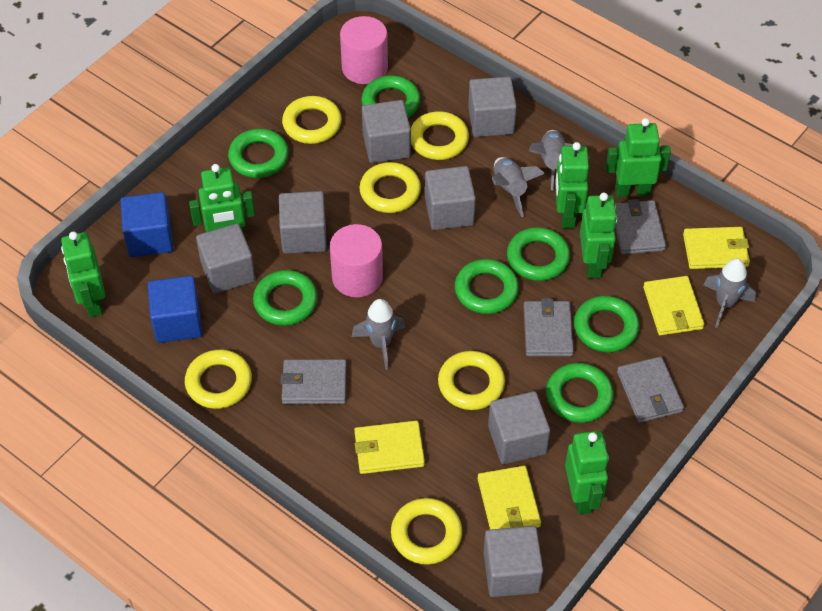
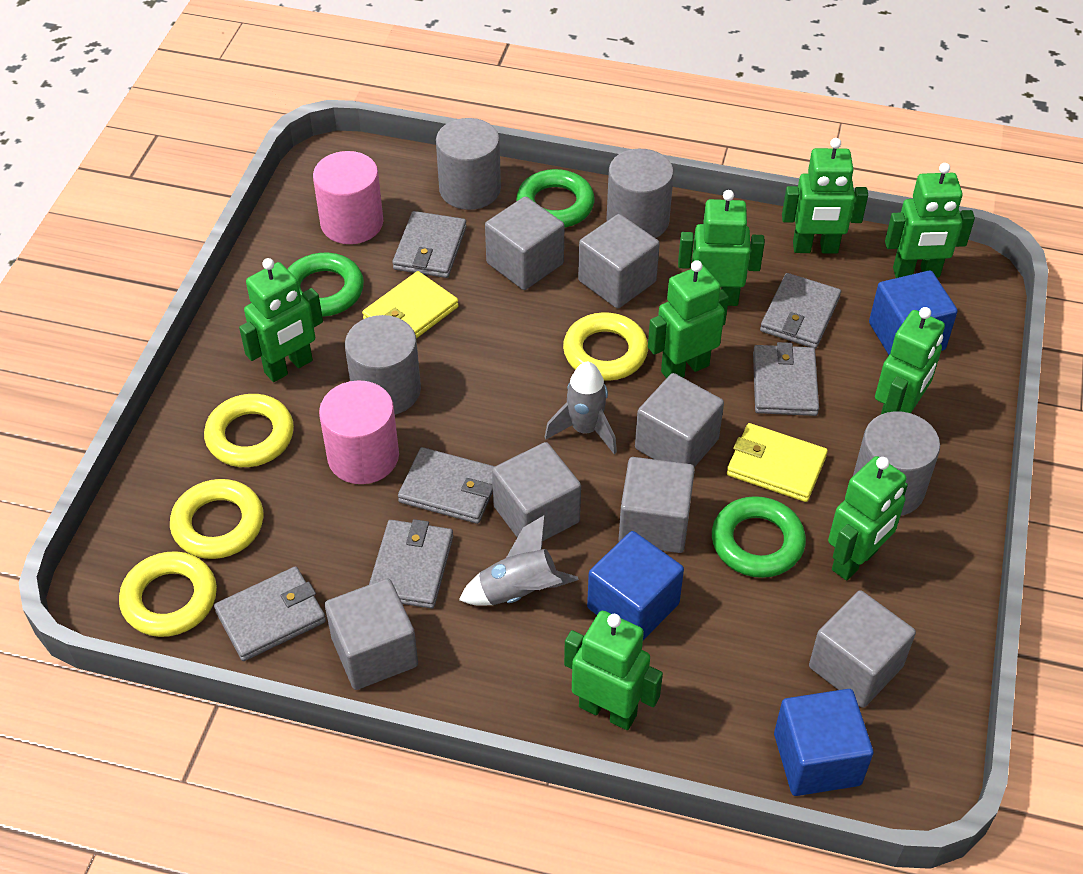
blue cube: [120,192,173,257] [148,276,202,343] = 2 -> [587,531,684,640] [774,689,874,796] [869,271,958,355] = 3
green ring: [228,129,289,178] [253,270,318,326] [362,75,420,118] [455,259,519,314] [507,227,570,281] [546,363,614,423] [574,296,640,352] = 7 -> [288,253,364,317] [516,169,595,228] [712,496,806,578] = 3
green robot: [61,231,105,317] [189,164,255,234] [555,142,589,229] [565,431,609,514] [580,193,617,278] [606,118,671,197] = 6 -> [239,258,323,382] [564,611,663,730] [648,260,729,378] [678,190,765,306] [782,138,868,254] [828,456,908,581] [875,307,945,414] [885,163,975,278] = 8
grey cylinder: none = 0 -> [345,315,421,415] [436,118,501,210] [606,149,674,238] [853,411,940,516] = 4
grey rocket: [352,299,405,370] [492,157,545,217] [529,130,573,190] [703,258,756,328] = 4 -> [459,515,579,606] [545,362,617,454] = 2
grey wallet: [280,359,347,404] [524,298,574,357] [615,199,666,255] [617,357,684,423] = 4 -> [214,566,326,661] [369,519,453,609] [392,211,467,278] [398,447,495,524] [753,342,819,416] [760,273,841,349] = 6
yellow ring: [185,349,252,409] [282,96,342,144] [360,162,421,213] [391,498,462,565] [411,111,469,160] [438,351,505,410] = 6 -> [119,551,217,637] [170,479,264,559] [204,394,294,467] [563,312,648,381] = 4
yellow wallet: [354,421,425,474] [478,466,541,529] [643,276,705,336] [683,227,750,269] = 4 -> [362,271,459,339] [727,423,828,502] = 2

